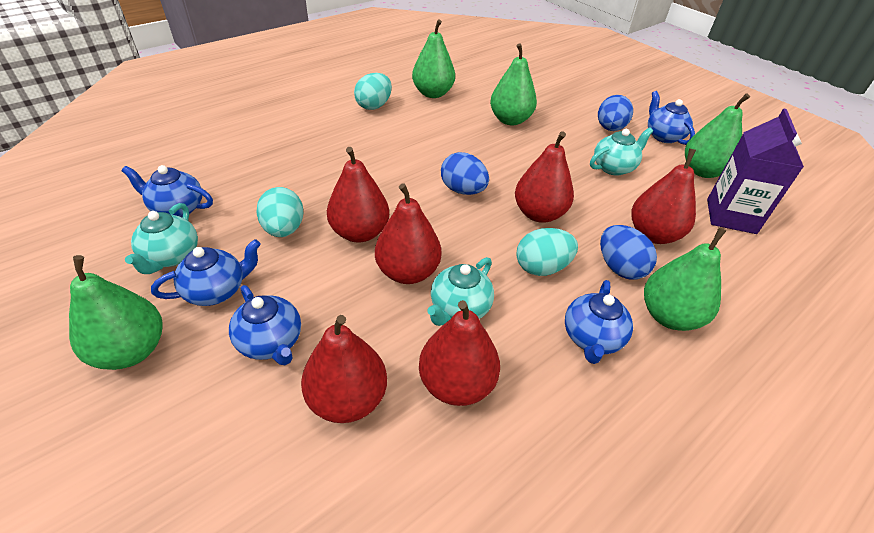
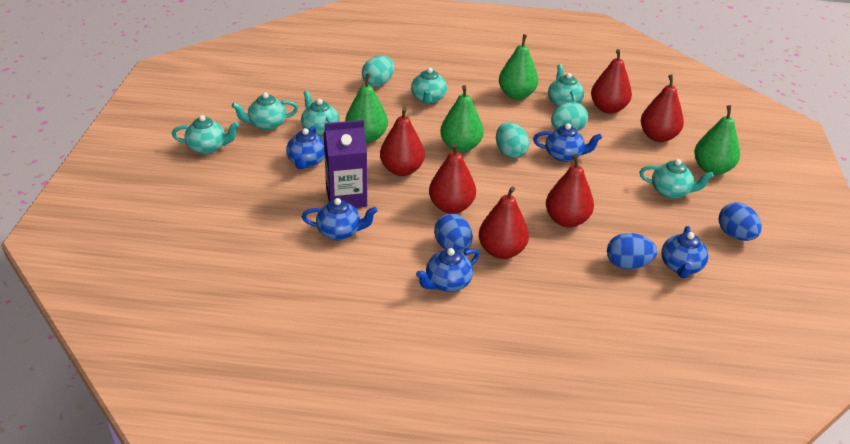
green pear: [69,255,163,370] [412,20,455,98] [490,43,537,125] [644,227,726,331] [685,93,750,178] = 5 -> [345,73,388,143] [440,85,483,152] [499,34,538,100] [694,105,740,175] = 4
turquoise teapot: [125,203,198,274] [427,257,494,326] [590,127,653,176] = 3 -> [172,115,239,154] [232,92,298,130] [301,90,340,137] [411,67,447,104] [548,64,584,107] [639,159,714,199] = 6

